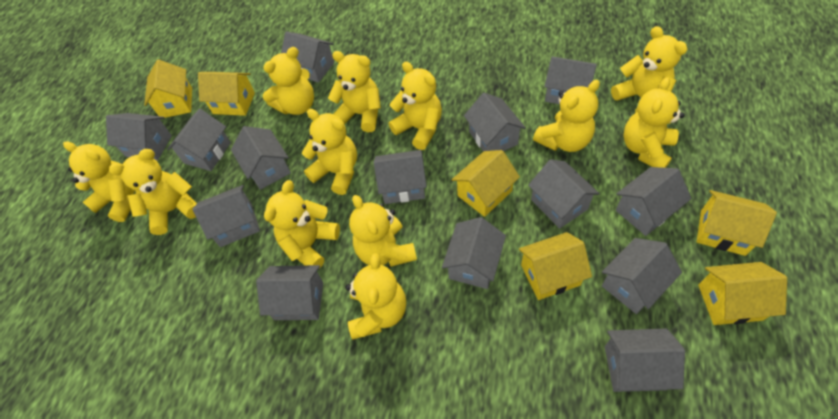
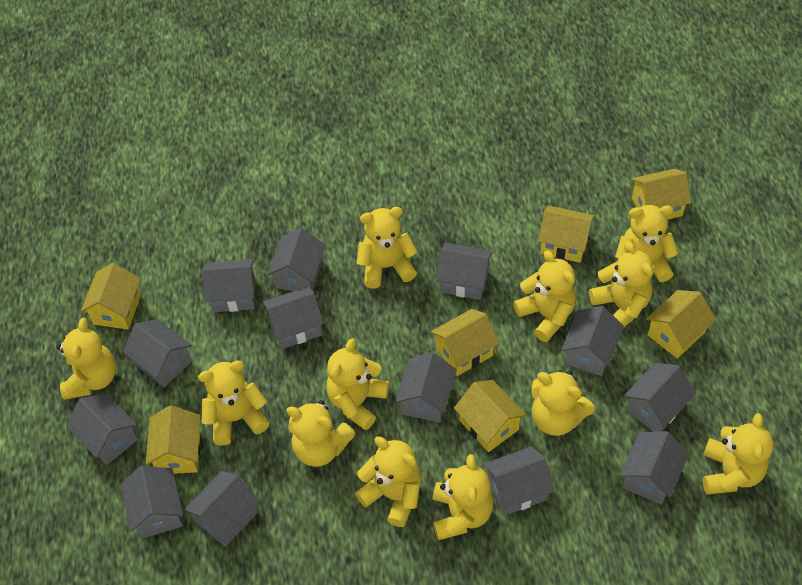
grey house: [106,113,172,161] [167,109,231,171] [193,185,260,247] [231,126,291,190] [256,265,323,320] [281,31,334,83] [374,150,427,204] [442,217,506,289] [464,92,526,151] [528,159,600,229] [544,56,597,104] [602,238,682,314] [605,328,685,392] [616,167,692,236] = 14 -> [66,393,138,465] [121,466,183,539] [123,319,192,387] [184,471,260,547] [202,259,255,312] [263,287,324,349] [268,228,325,291] [395,352,457,423] [436,243,493,300] [483,446,554,516] [561,306,624,376] [620,431,689,505] [624,363,696,432] = 13
yellow house: [144,59,192,118] [198,72,255,116] [452,150,520,217] [519,232,592,300] [697,190,777,256] [698,262,787,325] = 6 -> [81,263,141,329] [146,405,201,474] [431,309,499,376] [454,380,526,452] [538,206,594,263] [631,169,691,219] [646,290,716,359] = 7

